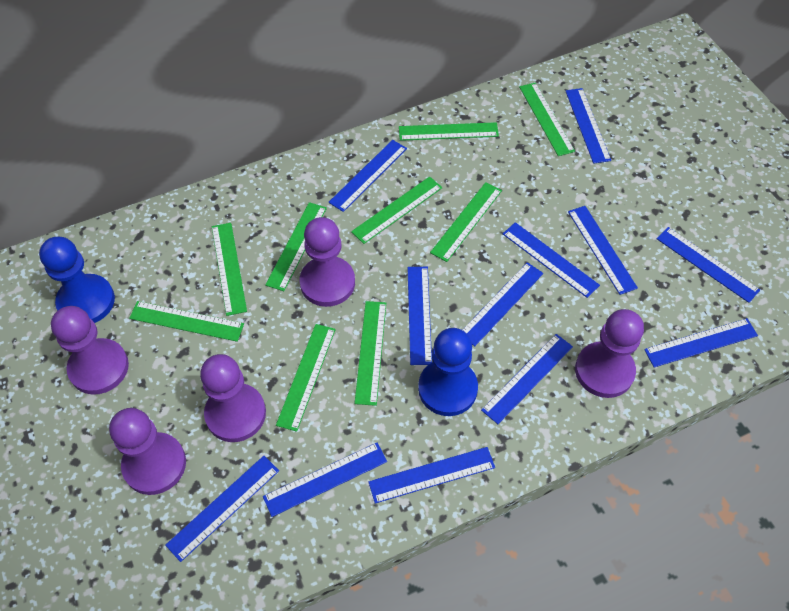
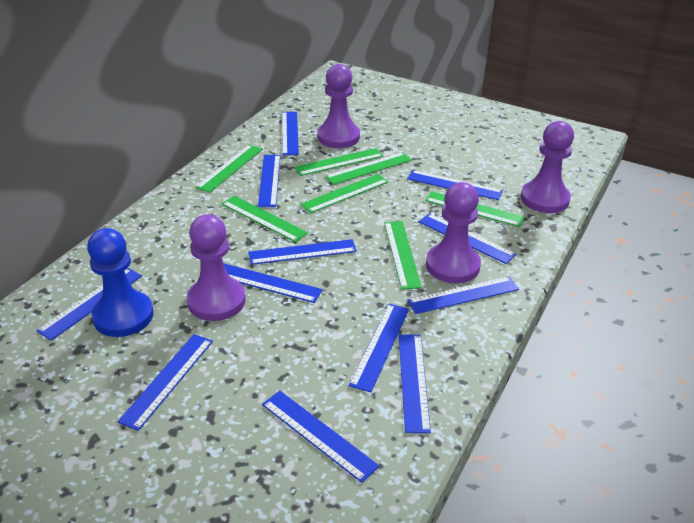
blue pawn: [39,237,115,323] [418,328,478,416] = 2 -> [87,228,154,337] = 1
green ruler: [129,301,244,342] [212,223,247,316] [265,202,327,291] [276,324,336,432] [351,176,442,244] [354,301,386,406] [399,122,499,141] [430,182,502,262] [519,82,575,156] = 9 -> [195,145,262,193] [222,196,308,242] [294,148,383,176] [300,174,389,213] [325,152,412,185] [384,221,422,290] [425,191,525,227] = 7
purple pawn: [51,306,129,395] [109,408,186,495] [200,354,266,442] [300,217,355,307] [575,309,644,398] = 5 -> [187,214,246,321] [317,64,360,148] [426,182,481,283] [521,121,574,213] = 4

